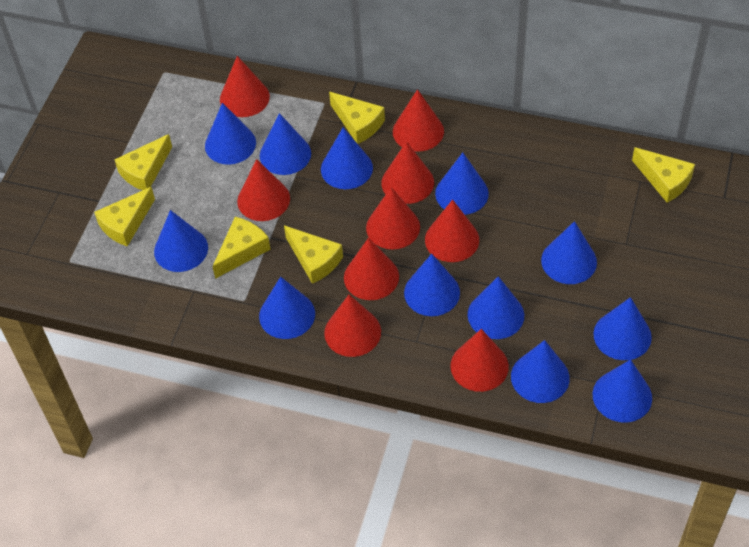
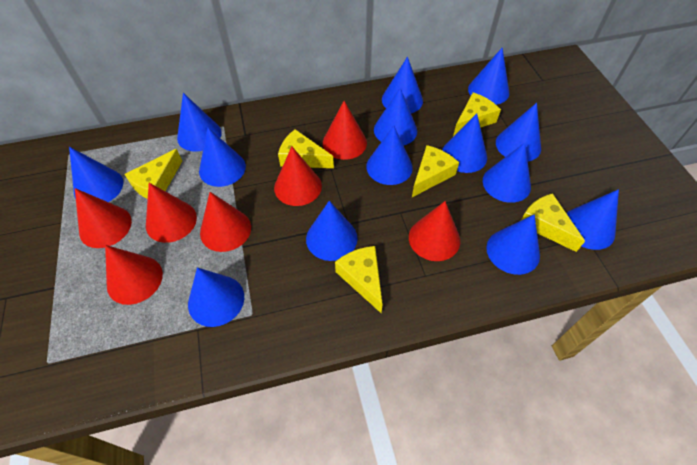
blue cone: [154,210,208,272] [205,103,256,165] [259,277,315,339] [260,113,311,175] [321,127,373,189] [404,254,460,316] [435,153,489,215] [468,276,524,339] [511,340,570,403] [541,221,597,284] [593,297,652,360] [593,359,652,423] = 12 -> [69,147,123,202] [177,93,222,152] [188,267,244,327] [199,128,246,187] [306,201,358,261] [366,125,413,185] [374,88,417,146] [382,57,423,113] [442,114,487,173] [468,47,509,105] [483,143,531,203] [486,214,540,275] [496,103,541,162] [566,189,619,250] = 14
red cone: [220,56,270,117] [237,159,290,221] [324,295,381,357] [344,238,399,300] [366,187,420,250] [381,141,434,204] [393,89,444,152] [425,200,479,262] [450,329,509,392] = 9 -> [75,188,132,248] [105,245,163,305] [146,183,197,243] [200,192,251,252] [274,146,322,206] [323,101,367,160] [409,201,460,261] = 7

